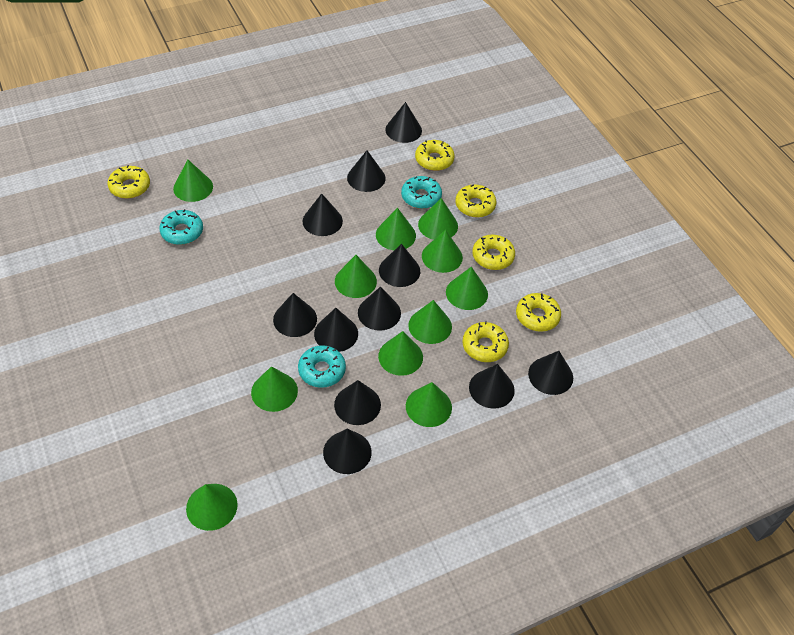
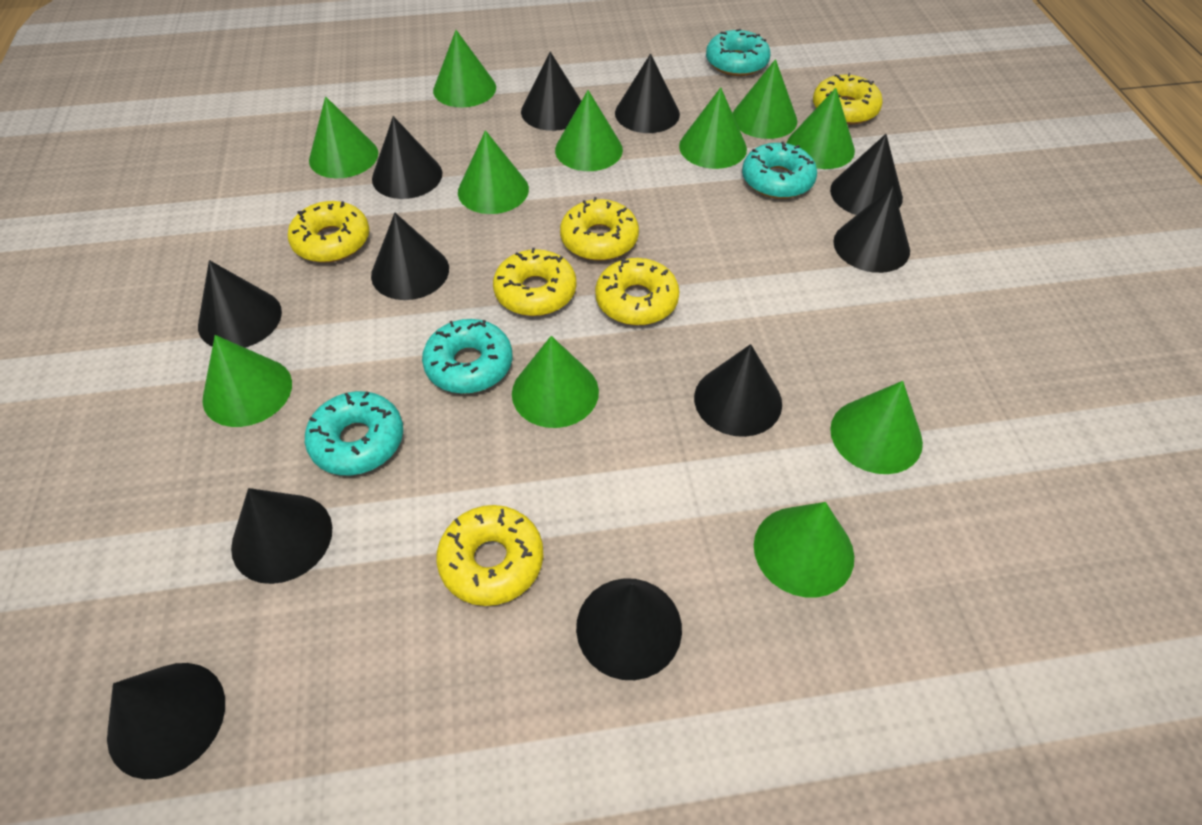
turquoise donut: [159,209,203,245] [298,345,346,388] [401,176,442,209] = 3 -> [305,391,403,475] [422,319,512,394] [706,29,770,76] [742,141,817,199] = 4

